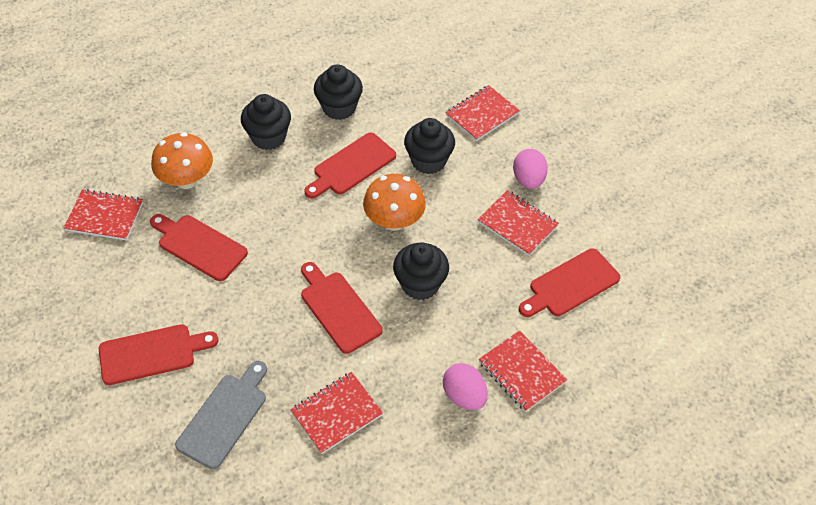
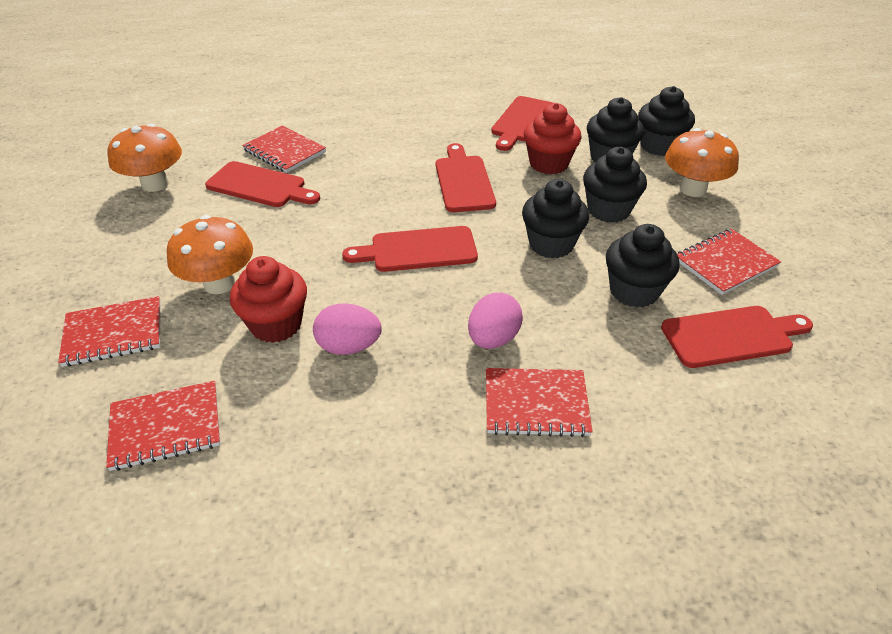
black cupcake: [241,94,291,150] [314,64,363,120] [393,243,449,300] [404,118,455,174] = 4 -> [522,179,589,258] [583,147,647,223] [587,97,644,162] [606,224,680,308] [638,86,695,156] = 5
grey cutting board: [175,361,267,469] = 1 -> none = 0
orange mushroom: [151,132,213,189] [363,174,426,231] = 2 -> [107,124,182,192] [167,215,253,294] [665,128,739,197] = 3
red cupcake: none = 0 -> [230,256,307,343] [524,103,581,174] = 2

